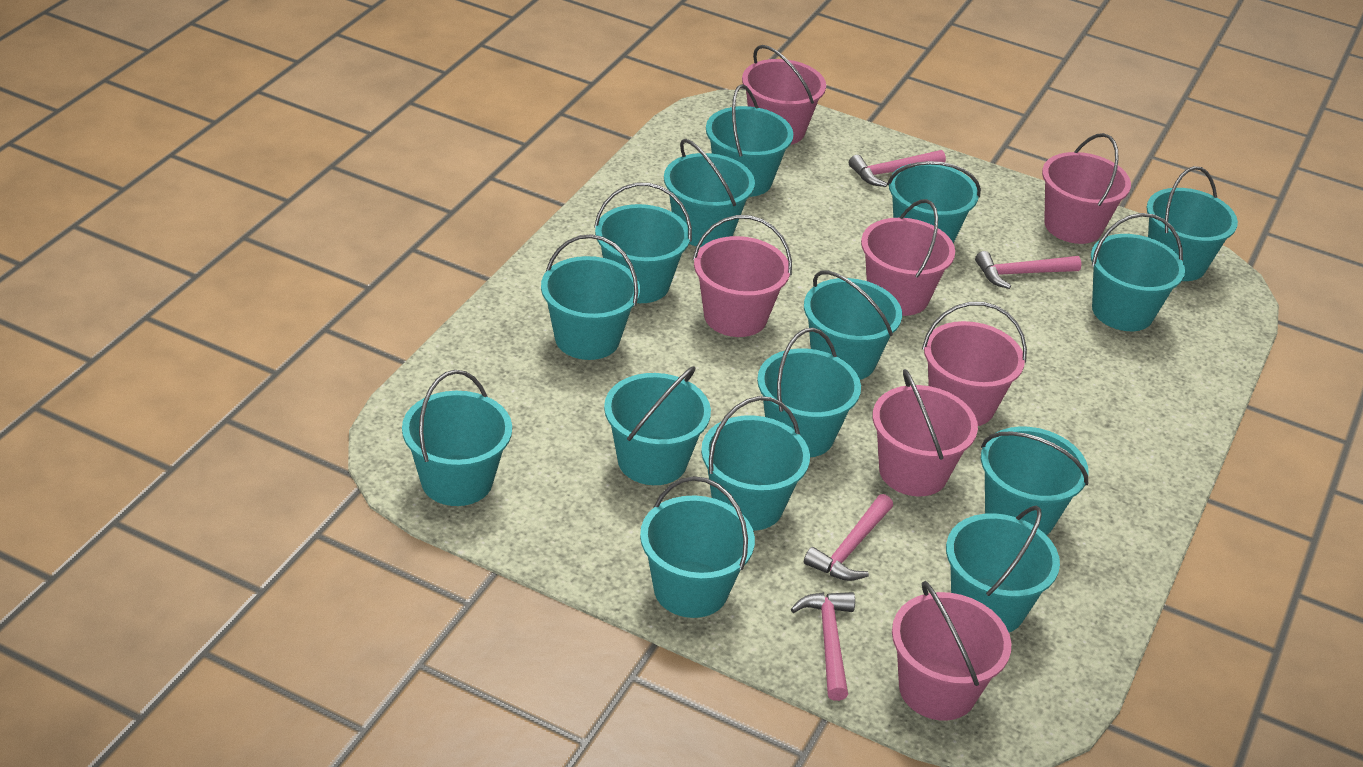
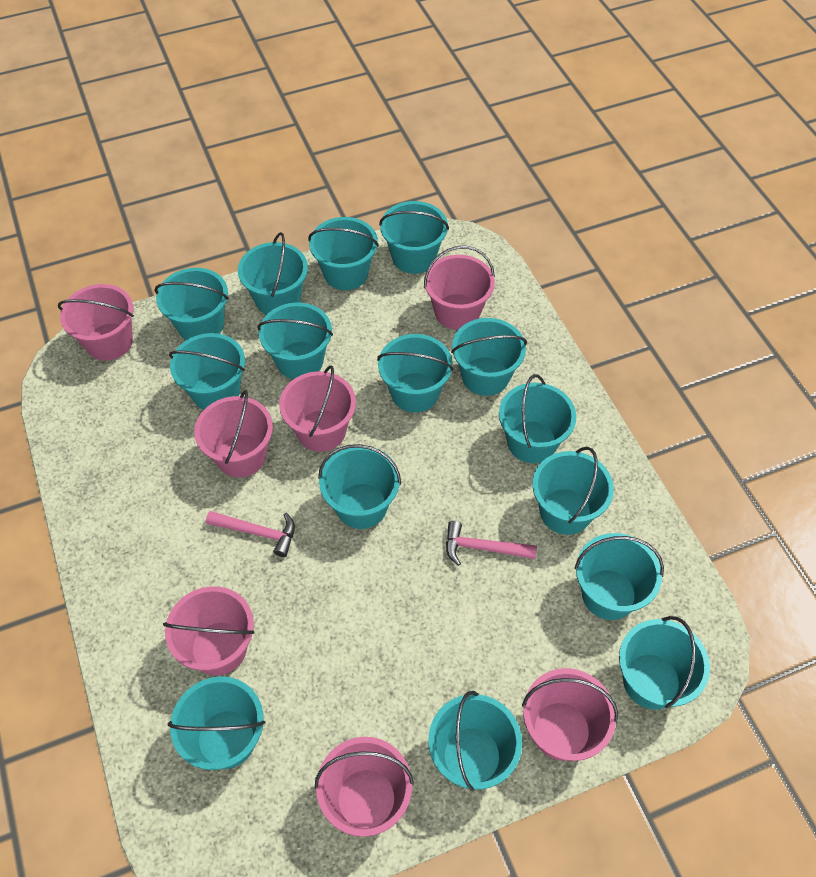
pink hammer: [791,592,855,701] [804,494,893,581] [849,150,946,187] [975,251,1081,289] = 4 -> [206,511,295,557] [446,521,537,566] = 2

